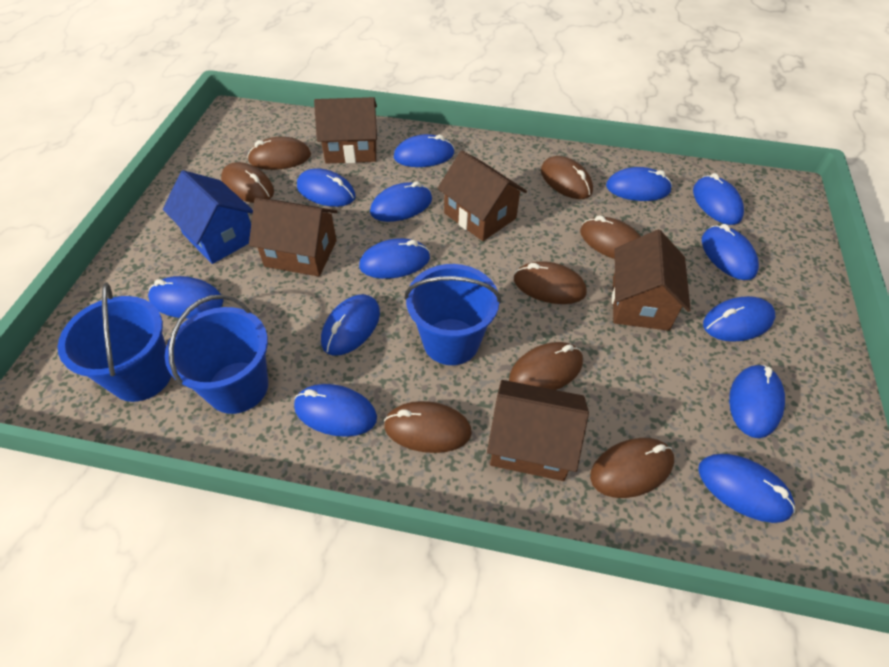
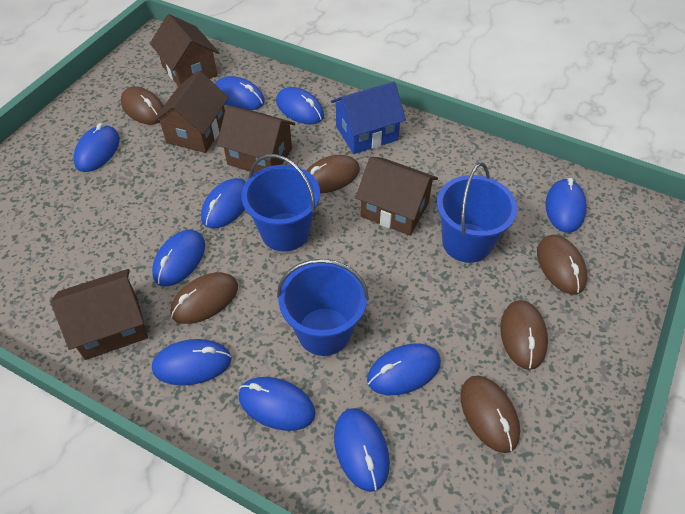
blue mouse: [148,276,224,319] [294,384,377,437] [297,168,356,207] [321,294,380,356] [359,238,430,279] [370,181,432,222] [394,134,455,167] [606,167,672,201] [693,173,744,225] [698,454,795,523] [702,224,759,280] [703,296,775,342] [729,365,785,438] = 13 -> [73,123,120,172] [152,229,205,287] [152,339,231,385] [201,178,246,229] [215,76,265,110] [239,377,316,431] [276,87,324,124] [334,408,390,492] [367,344,441,395] [545,178,587,233] = 10
brown mouse: [221,162,274,203] [247,137,311,170] [384,401,472,453] [509,342,583,390] [514,261,587,304] [541,156,593,199] [580,215,641,259] [590,438,674,498] = 8 -> [121,86,163,125] [171,272,238,324] [306,155,360,194] [461,376,520,453] [500,300,548,370] [537,235,587,294] = 6

